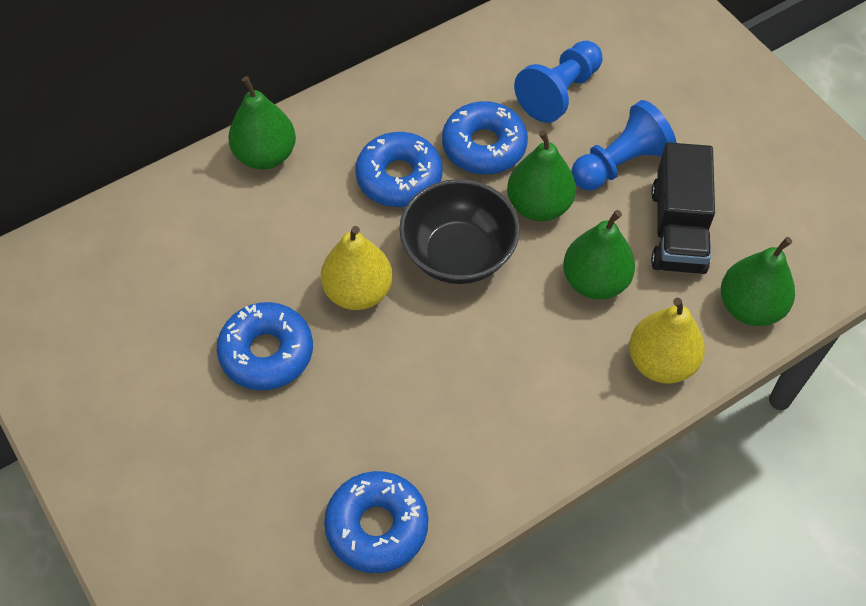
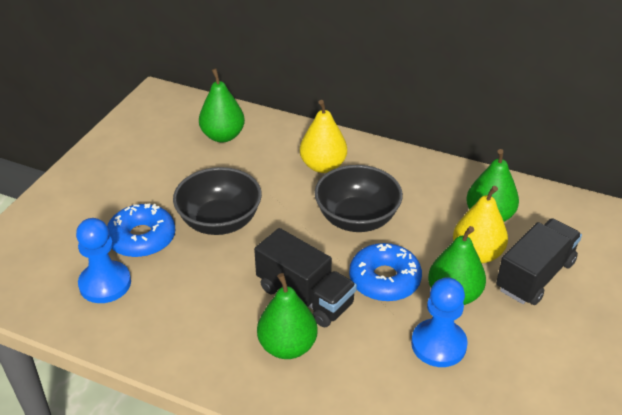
black bowl: [399,179,520,284] = 1 -> [173,167,262,235] [314,165,403,232] = 2
black truck: [651,142,715,274] = 1 -> [254,228,357,327] [496,218,582,305] = 2
blue donut: [217,302,313,390] [324,471,429,573] [356,132,443,207] [442,101,528,174] = 4 -> [107,203,176,257] [349,243,422,302] = 2

